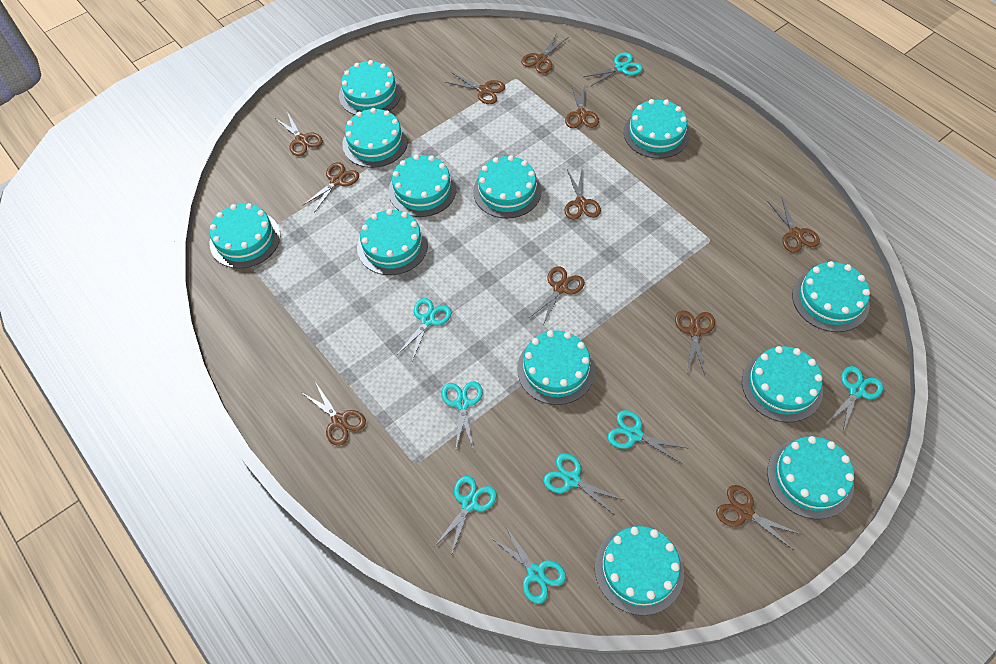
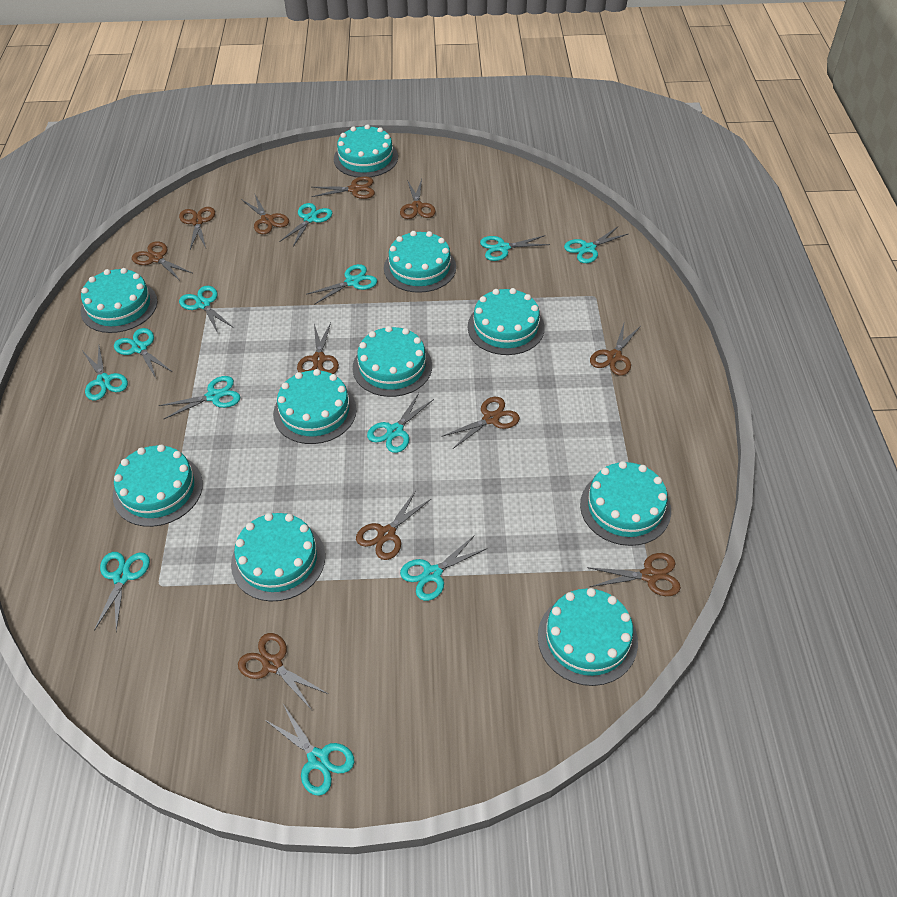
turquoise cake: [210,203,280,268] [339,60,402,115] [342,108,408,168] [357,209,428,275] [388,154,457,217] [473,155,542,218] [517,330,595,405] [595,526,684,616] [624,99,690,159] [742,346,823,422] [767,436,854,519] [792,261,870,332] = 12 -> [81,268,157,333] [113,444,203,527] [231,513,325,601] [273,369,357,444] [334,124,398,177] [353,326,432,397] [384,231,456,293] [468,288,545,355] [538,588,638,686] [580,461,671,546] = 10
turquoise scissors: [397,298,452,361] [434,476,497,555] [442,381,483,450] [490,525,566,604] [543,453,623,515] [584,52,643,86] [608,410,686,463] [827,366,883,433] = 8 -> [83,346,128,400] [94,552,150,632] [114,328,171,378] [159,376,240,419] [179,286,234,333] [265,704,354,796] [279,203,332,247] [306,264,377,305] [367,393,434,453] [400,535,488,601] [480,235,550,261] [564,227,628,263] = 12

